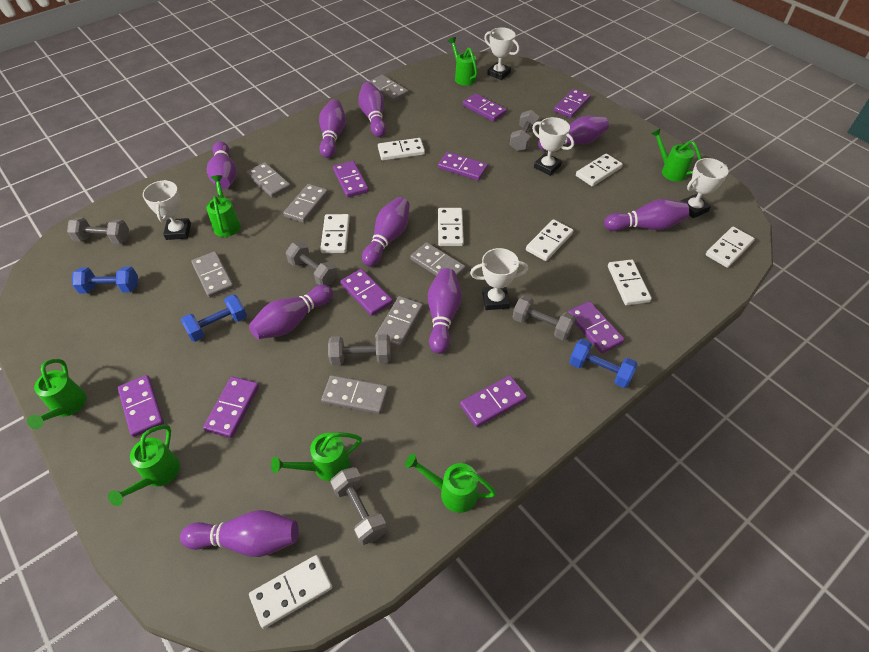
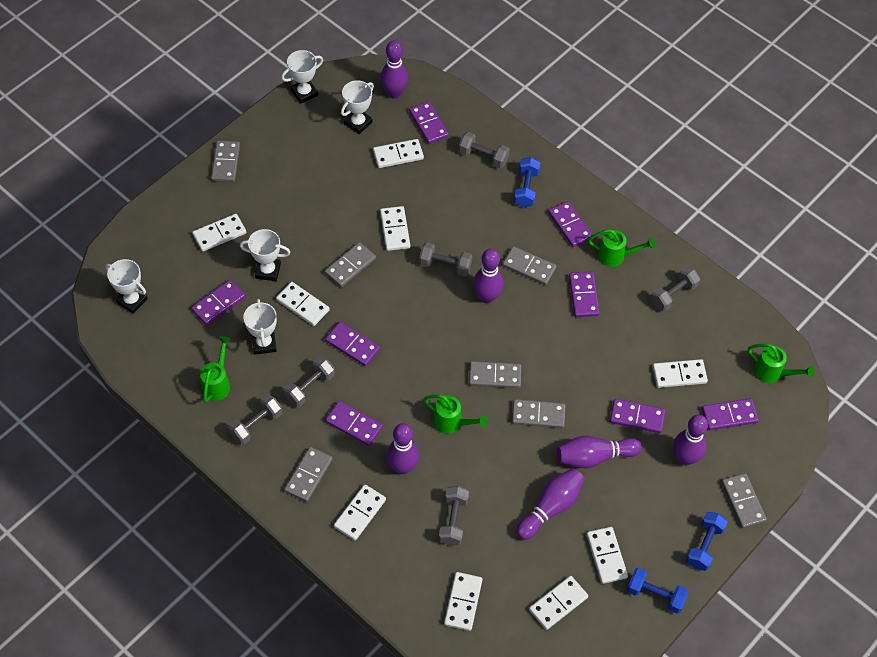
green watering can: [27,359,86,429] [108,425,180,506] [206,175,241,237] [271,432,362,481] [405,453,496,513] [448,37,478,86] [651,128,701,182] = 7 -> [200,336,231,402] [423,394,488,434] [588,229,655,267] [748,344,814,383] = 4
purple bowling pin: [180,510,298,557] [207,141,237,190] [249,285,333,339] [319,99,346,158] [358,82,386,137] [362,197,410,266] [428,268,462,354] [538,116,609,151] [604,199,689,231] = 9 -> [380,40,409,99] [386,423,419,474] [473,249,504,303] [516,468,585,540] [556,436,642,468] [673,415,708,466] = 6
purple domino: [118,375,164,437] [203,377,259,438] [333,161,369,197] [340,269,393,316] [438,152,488,180] [460,375,527,427] [463,93,507,122] [554,89,591,118] [568,301,625,353] = 9 -> [191,280,246,325] [325,322,380,366] [325,401,383,446] [409,101,449,144] [548,201,593,247] [569,272,600,317] [610,399,665,433] [702,398,759,430] = 8
white domino: [249,555,332,629] [320,214,350,253] [378,138,425,160] [438,208,464,246] [526,219,574,261] [576,153,623,186] [608,259,652,305] [706,227,755,268] = 8 -> [192,214,246,252] [276,282,330,326] [334,484,386,540] [373,139,424,168] [380,206,410,251] [444,572,483,631] [529,576,588,630] [587,527,628,584] [653,359,708,388] = 9

